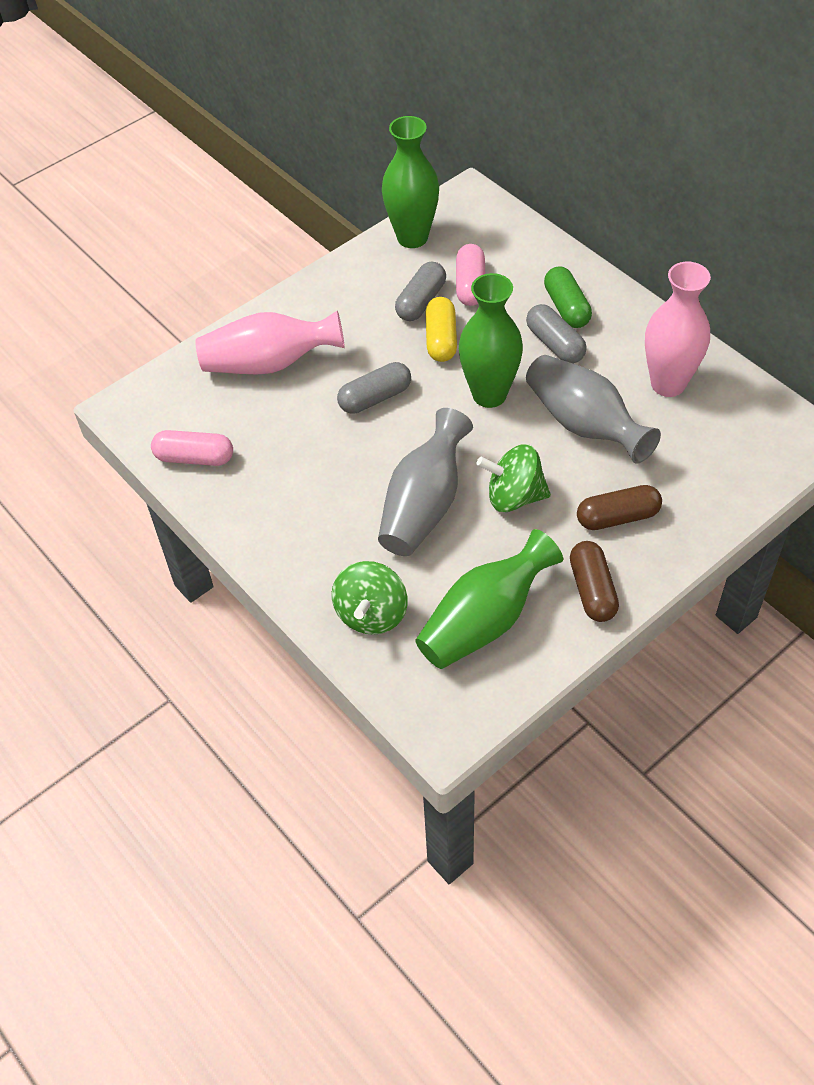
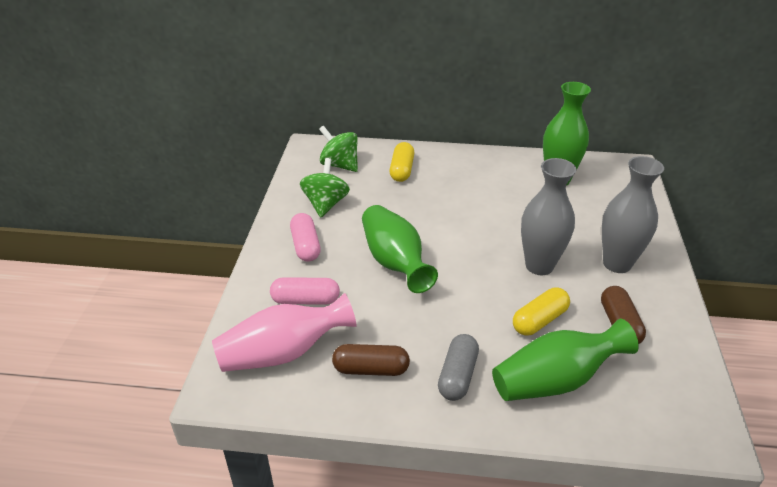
green capsule: [544,266,592,328] = 1 -> none = 0
grey capsule: [337,362,411,414] [395,262,446,321] [526,304,587,363] = 3 -> [438,334,479,401] = 1
pink vase: [196,310,345,374] [645,262,711,397] = 2 -> [212,293,357,372] = 1
yellow capsule: [426,297,457,362] = 1 -> [389,142,414,182] [513,287,570,336] = 2

